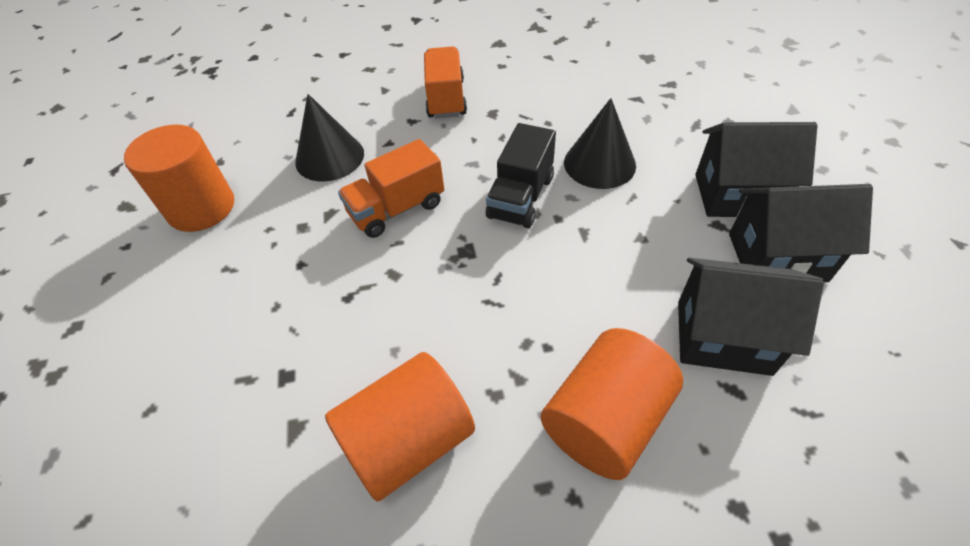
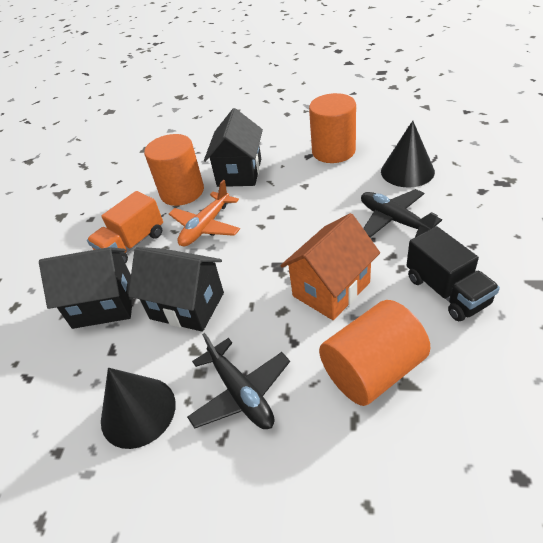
black plane: none = 0 -> [187,333,290,429] [361,189,442,237] = 2
orange house: none = 0 -> [280,213,380,320] = 1
orange plane: none = 0 -> [169,180,240,246] = 1
orange truck: [338,139,444,238] [424,46,467,118] = 2 -> [87,191,163,264] = 1

